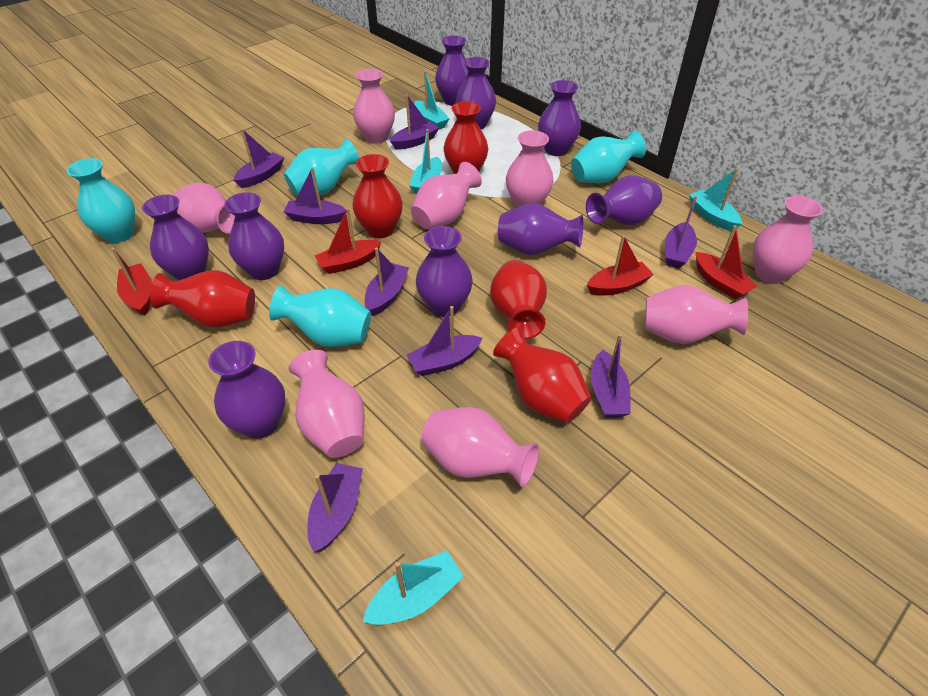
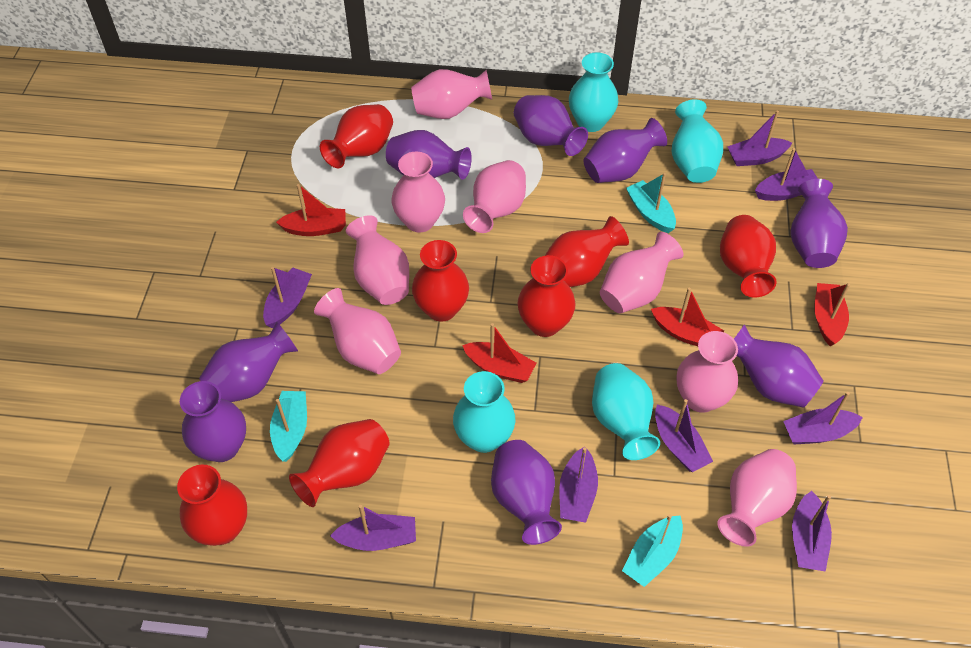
purple vase: [142,195,209,280] [208,341,285,439] [224,192,284,280] [416,226,473,317] [435,36,468,106] [456,57,496,129] [498,203,583,255] [538,80,581,156] [586,175,662,225] = 9 -> [180,381,246,462] [199,321,298,402] [386,130,472,180] [491,440,562,545] [514,95,588,156] [583,118,667,183] [734,324,823,408] [790,179,848,268] = 8
red vase: [150,270,255,328] [352,154,403,238] [444,101,488,174] [490,260,547,339] [493,327,591,424] = 5 -> [177,464,247,546] [289,419,390,507] [320,104,393,168] [412,240,469,322] [517,255,576,337] [545,216,629,287] [720,215,776,297] = 7
turquoise boat: [362,551,464,625] [409,129,442,194] [414,71,450,130] [689,168,742,231] = 4 -> [270,391,307,462] [622,514,683,587] [626,173,676,233] = 3

